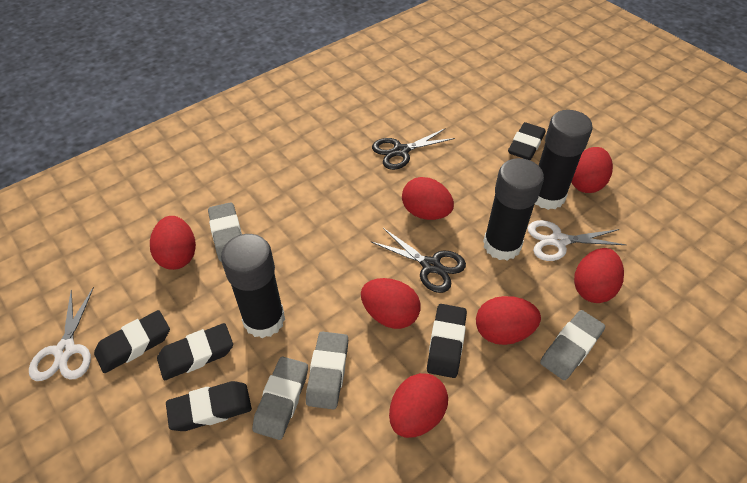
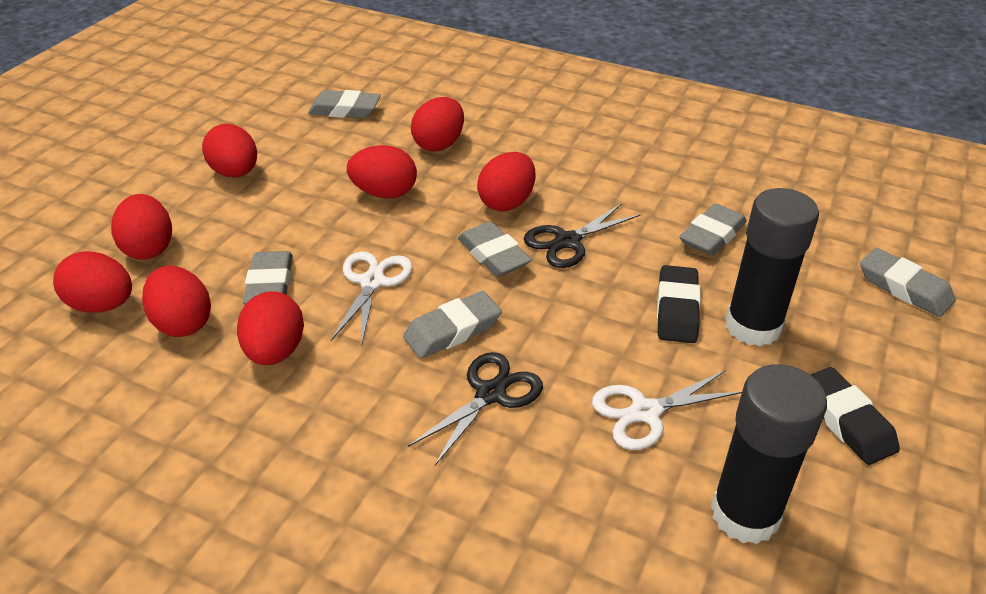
black eraser: [94,310,170,373] [157,323,233,380] [166,381,252,431] [427,304,467,378] [508,122,546,160] = 5 -> [657,265,701,343] [811,367,900,465] = 2
black glue stick: [221,234,285,338] [483,158,544,260] [535,110,593,210] = 3 -> [711,364,827,544] [725,188,819,347] = 2
grey eraser: [208,202,242,262] [252,356,308,440] [306,332,348,410] [540,310,605,380] = 4 -> [243,251,293,305] [308,90,381,118] [403,291,502,359] [458,222,532,277] [679,203,747,256] [860,248,956,317] = 6
red egg: [150,216,196,270] [361,278,420,329] [389,373,448,438] [402,177,454,220] [476,296,541,345] [572,147,613,193] [574,248,624,303] = 7 -> [53,251,132,313] [111,194,172,260] [142,265,211,337] [202,124,257,178] [237,291,304,365] [347,145,417,199] [411,97,464,152] [477,152,535,211] = 8

